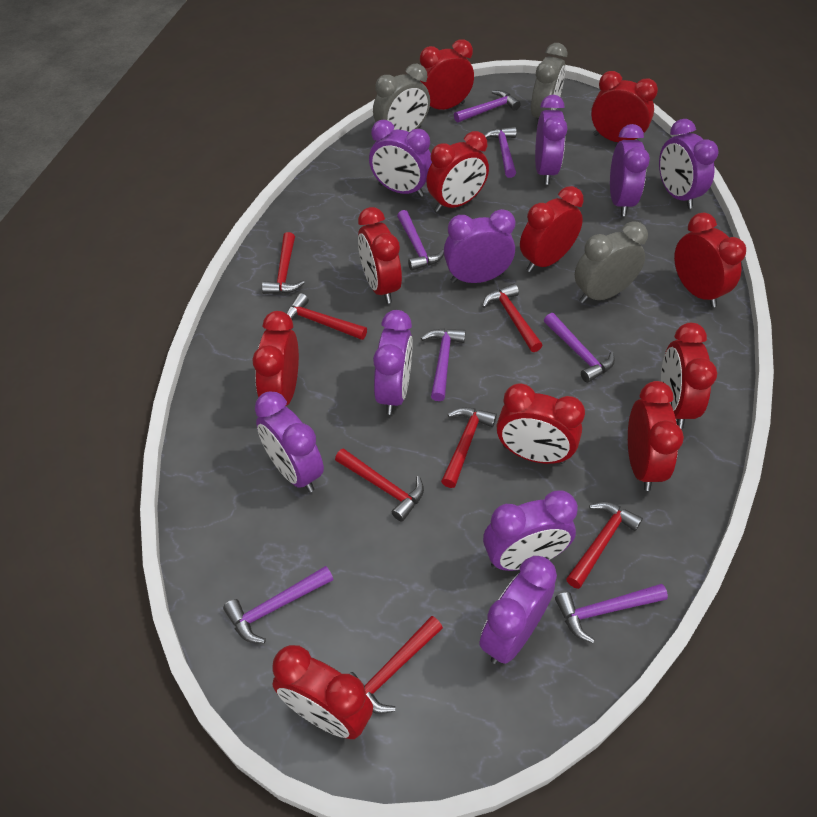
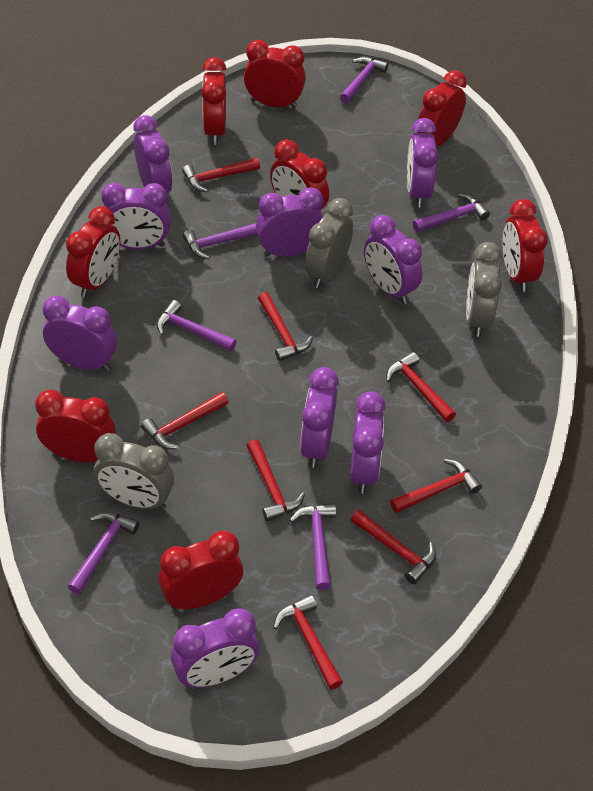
purple hammer: [223,566,334,643] [397,210,444,271] [421,329,466,401] [454,90,521,123] [485,127,517,178] [544,313,615,383] [555,584,668,643] = 7 -> [68,512,139,594] [157,300,237,352] [183,223,258,259] [290,503,336,590] [340,57,389,103] [413,193,490,232] = 6
red clock: [252,311,299,406] [272,645,373,739] [358,207,402,304] [419,39,474,110] [426,131,489,212] [497,383,585,464] [520,186,584,272] [591,71,658,142] [628,381,684,491] [661,323,717,429] [674,213,746,307] = 11 -> [35,390,116,462] [66,206,120,298] [158,531,243,610] [202,57,227,145] [244,40,306,109] [270,140,329,210] [417,70,467,146] [502,199,548,292] = 8
red hammer: [262,232,305,294] [286,293,367,340] [335,448,424,522] [349,616,443,714] [441,407,497,488] [482,284,543,352] [566,502,643,589] = 7 -> [141,392,229,449] [182,158,260,192] [247,439,305,521] [258,292,313,361] [273,595,343,690] [351,510,436,584] [386,352,456,422] [390,459,482,513] = 8

